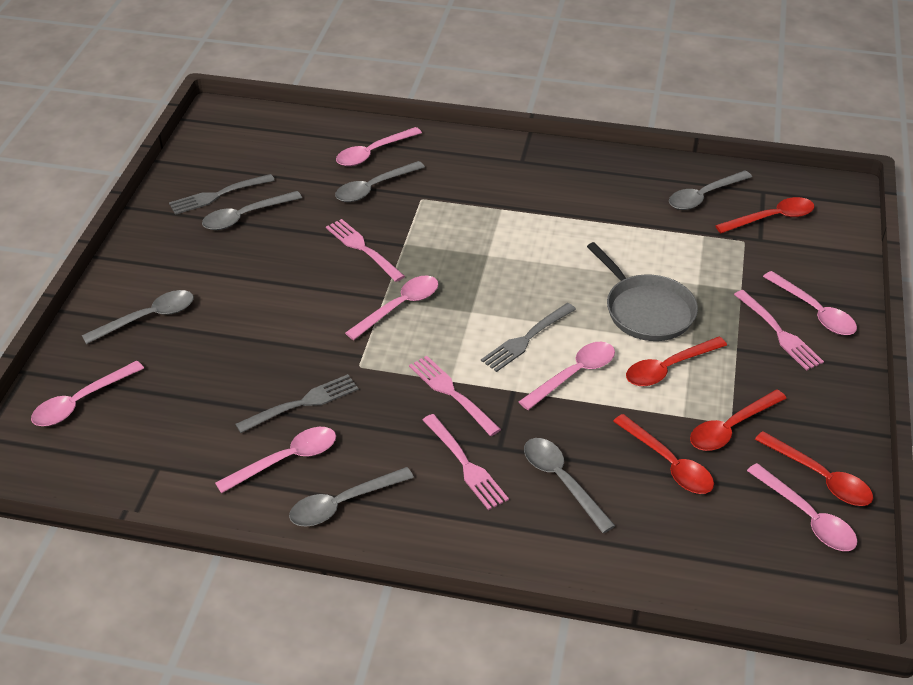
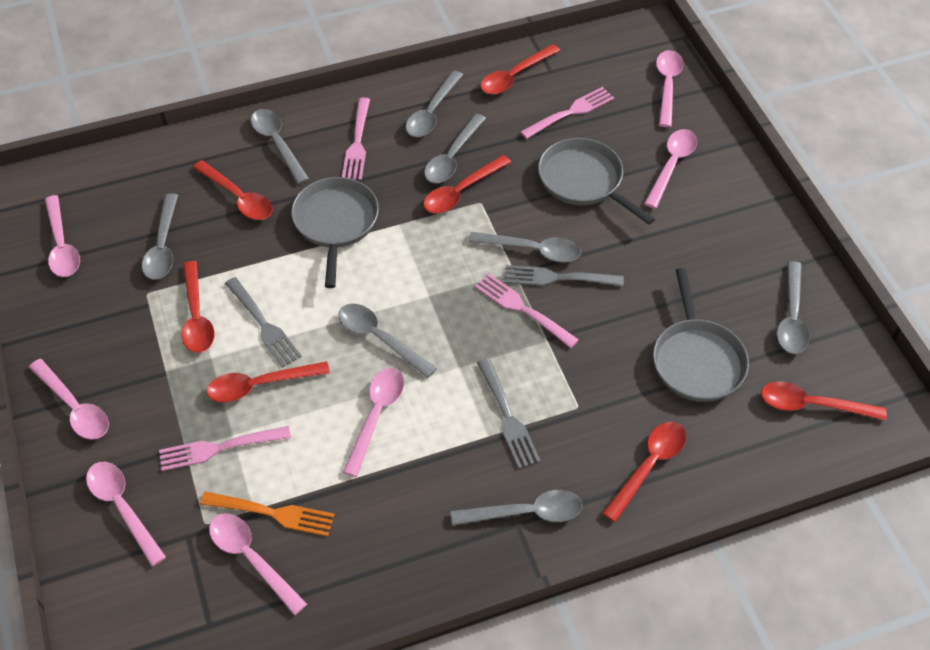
grey pan: [587,242,698,341] = 1 -> [291,177,379,288] [538,138,655,225] [653,268,749,402] = 3
grey spoon: [82,290,194,344] [202,191,302,230] [289,467,414,527] [335,161,425,202] [524,438,615,533] [669,170,752,210] = 6 -> [142,194,178,280] [251,109,309,184] [338,304,437,378] [406,70,463,137] [424,114,486,183] [451,490,582,526] [468,232,581,262] [777,261,810,354] = 8
orange fork: none = 0 -> [200,491,335,536] = 1
red spoon: [613,414,714,494] [626,337,727,386] [690,389,787,451] [715,197,815,233] [755,431,873,506] = 5 -> [182,261,214,353] [193,160,273,220] [207,361,330,402] [424,155,511,213] [480,44,560,95] [602,422,686,522] [761,381,887,421] = 7

